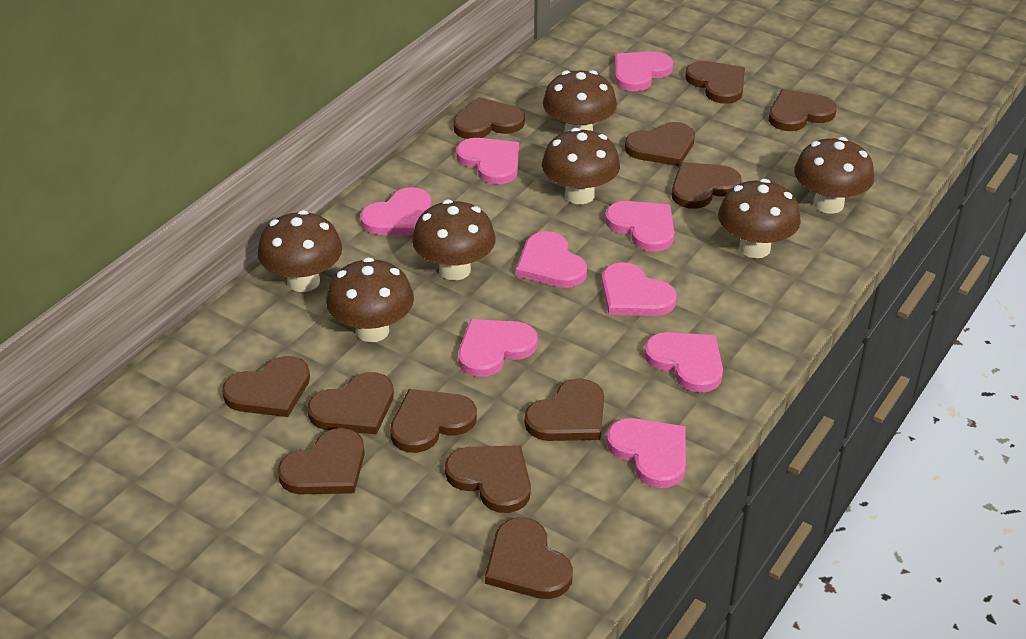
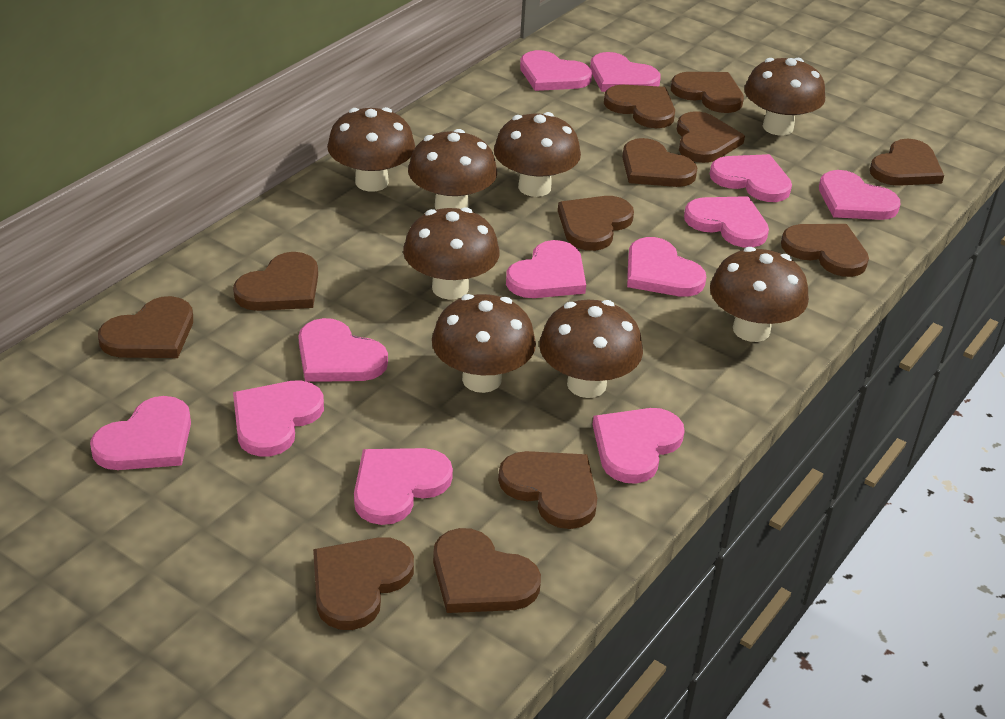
brown mushroom: [258,210,342,292] [326,258,414,342] [412,200,496,280] [542,128,620,204] [543,70,617,132] [718,179,801,258] [794,137,874,213] = 7 -> [327,107,415,192] [403,207,500,300] [408,129,497,210] [432,294,536,393] [494,112,581,197] [539,300,643,398] [710,247,809,342] [744,58,825,135] = 8
pink heart: [360,187,431,235] [456,138,519,185] [458,319,538,377] [516,231,587,288] [602,262,677,316] [605,201,674,252] [607,418,686,488] [615,51,673,91] [644,332,723,393] = 9 -> [90,396,191,470] [233,380,324,457] [298,318,388,382] [354,448,453,525] [506,240,586,298] [520,50,592,91] [590,52,661,92] [592,408,685,484] [627,237,706,297] [684,196,769,247] [710,154,792,202] [819,170,900,220] = 12

